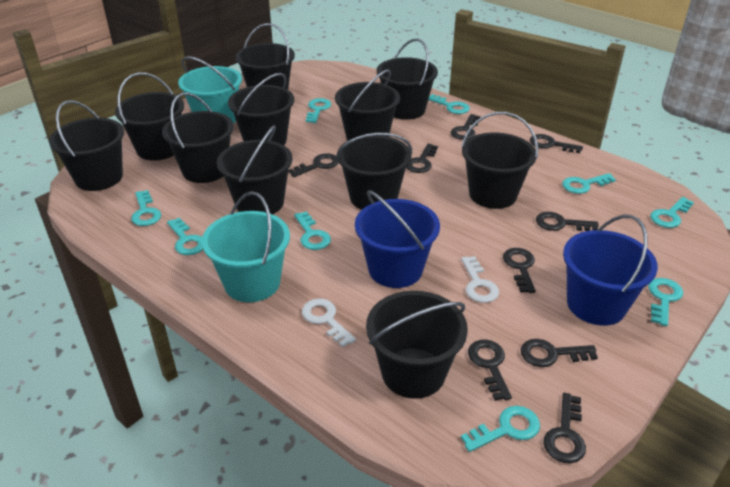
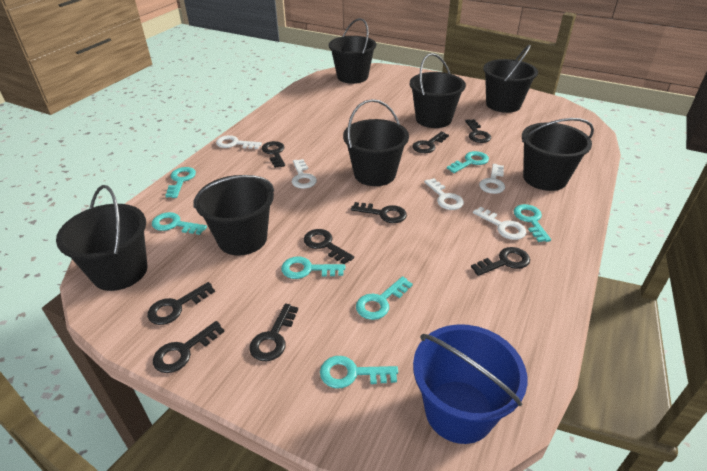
black bucket: [49,100,124,191] [115,72,184,161] [162,92,234,183] [217,125,293,214] [228,73,294,145] [235,23,295,90] [335,69,400,141] [336,133,412,210] [366,291,468,399] [376,38,438,120] [461,112,538,209] = 11 -> [56,185,147,291] [193,175,274,256] [329,18,376,84] [343,99,409,186] [410,53,466,128] [483,45,538,113] [522,118,594,191] = 7
blue bucket: [355,190,440,288] [563,215,658,326] = 2 -> [413,324,527,444] = 1
turquoise bucket: [178,56,242,124] [202,191,290,302] = 2 -> none = 0
turquoise key: [131,190,161,226] [167,218,203,255] [294,211,331,250] [306,98,331,123] [428,94,470,114] [461,406,540,452] [562,173,616,194] [648,278,683,326] [650,197,694,228] = 9 -> [152,212,207,235] [165,167,196,198] [281,257,345,279] [320,356,398,388] [356,276,413,320] [447,151,489,173] [514,204,551,242] = 7
white key: [302,298,356,347] [461,256,499,303] = 2 -> [216,135,262,149] [292,159,317,189] [424,178,464,210] [473,207,526,240] [479,164,505,194] = 5

